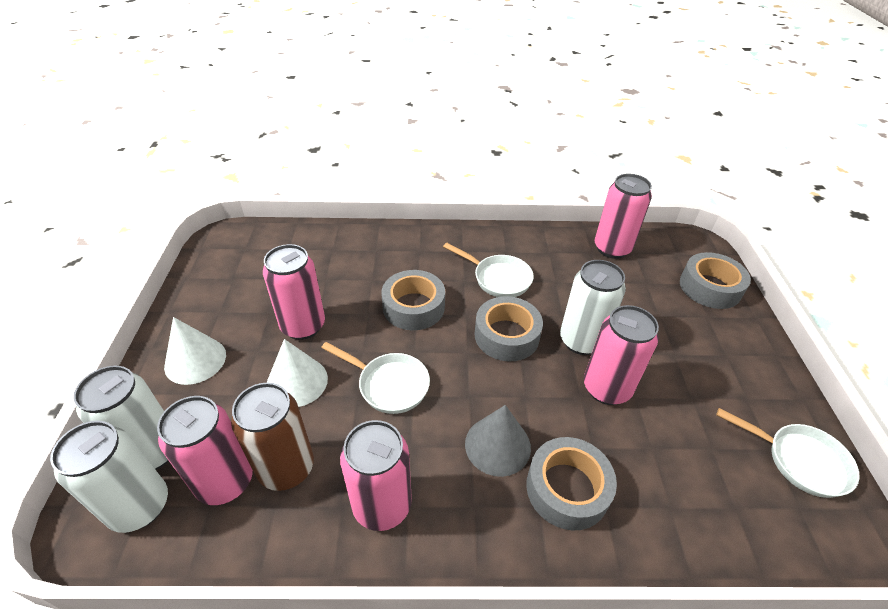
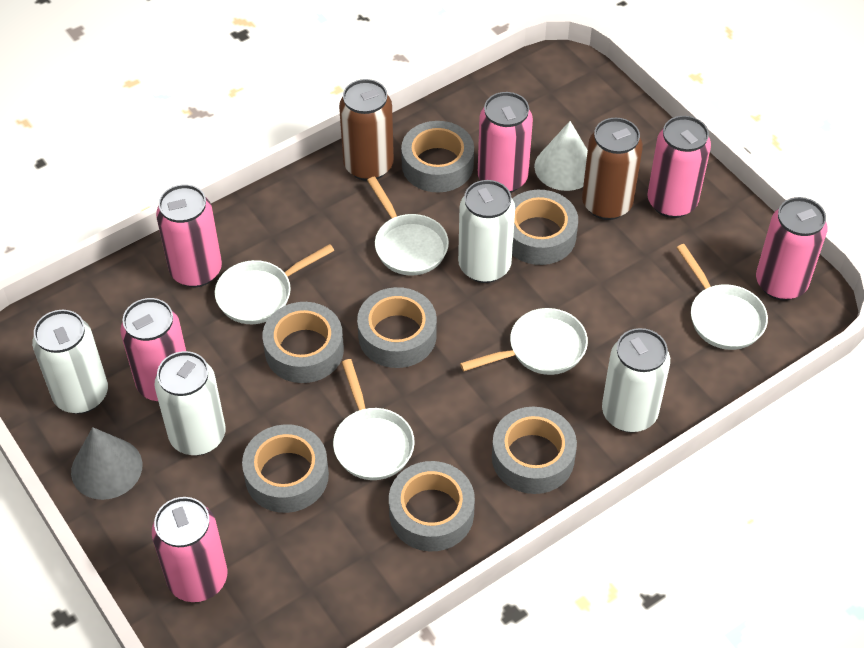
brown can: [231,382,314,491] = 1 -> [339,79,394,181] [582,118,643,220] = 2
grey tape: [381,270,445,330] [475,296,543,361] [526,437,617,530] [680,252,751,309] = 4 -> [242,424,329,513] [263,302,344,383] [357,287,437,368] [389,461,475,551] [401,121,474,193] [492,407,577,494] [512,190,578,265] = 7
pink can: [157,396,253,505] [263,244,325,340] [340,420,412,531] [584,305,659,405] [595,174,652,259] = 5 -> [120,298,186,402] [152,497,227,602] [156,184,222,287] [478,92,533,193] [647,116,711,218] [756,197,828,300] = 6
white can: [50,421,168,533] [73,366,168,470] [560,260,626,355] = 3 -> [32,310,108,414] [154,351,226,456] [458,180,515,283] [602,328,670,433] = 4
white cone: [164,317,226,385] [267,339,328,407] = 2 -> [534,121,588,191] = 1
white pan: [321,342,430,414] [443,243,534,297] [716,408,860,498] = 3 -> [215,244,334,324] [333,359,415,480] [367,176,449,276] [460,308,588,375] [676,244,768,350] = 5

